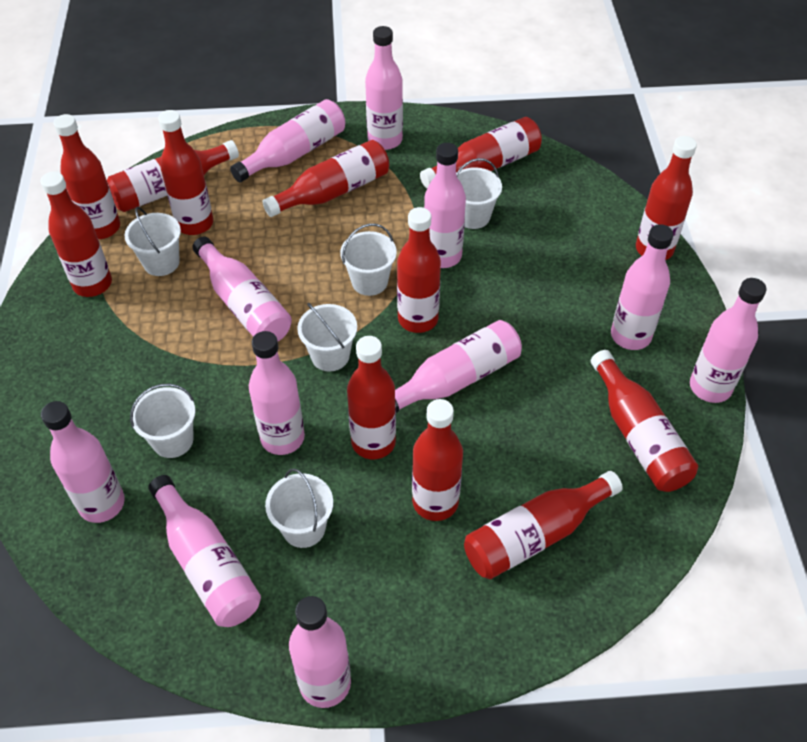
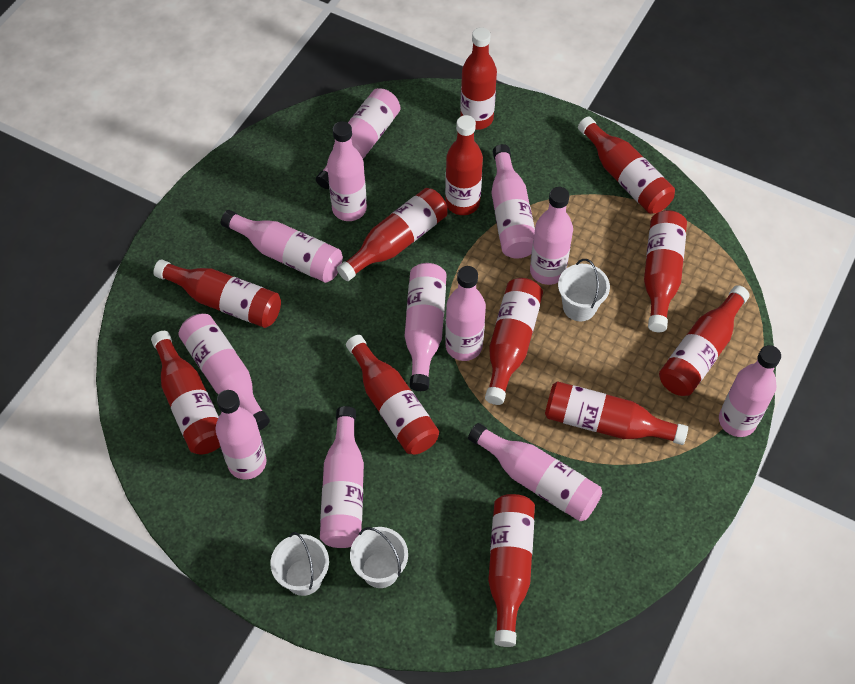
pink bottle: [41,401,125,523] [148,475,261,627] [192,237,292,341] [230,99,345,182] [249,331,305,455] [289,596,351,708] [365,26,403,150] [395,320,522,413] [424,143,466,268] [611,224,674,350] [690,278,766,403] = 11 -> [178,314,270,430] [215,390,267,480] [221,210,343,283] [316,88,401,189] [320,406,364,548] [327,121,367,221] [405,263,447,391] [445,266,486,361] [468,423,602,521] [492,144,535,259] [530,187,573,285] [719,345,781,437] = 12
white bucket: [125,207,181,276] [130,383,195,458] [265,468,333,548] [297,303,357,372] [340,224,397,296] [456,158,502,229] = 6 -> [270,532,329,596] [350,527,408,588] [558,259,610,321] = 3

